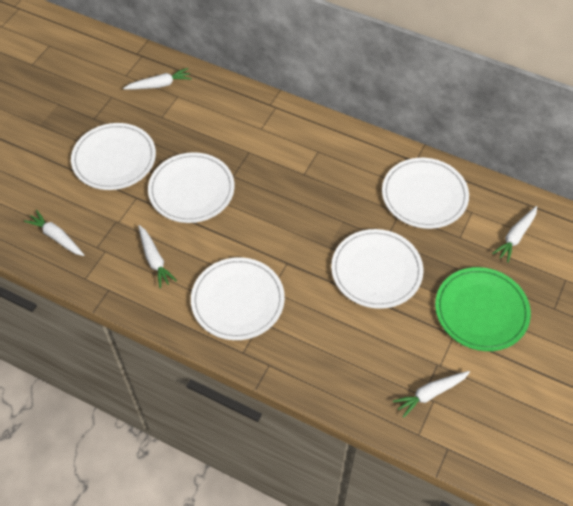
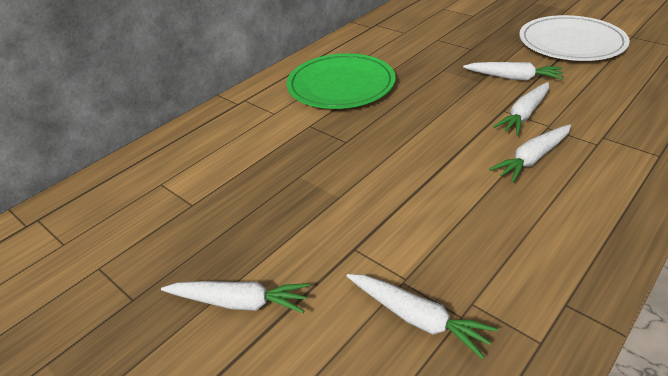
white plate: [71,123,156,190] [148,152,235,223] [191,257,285,340] [331,229,423,309] [382,158,469,229] = 5 -> [519,15,630,61] = 1

